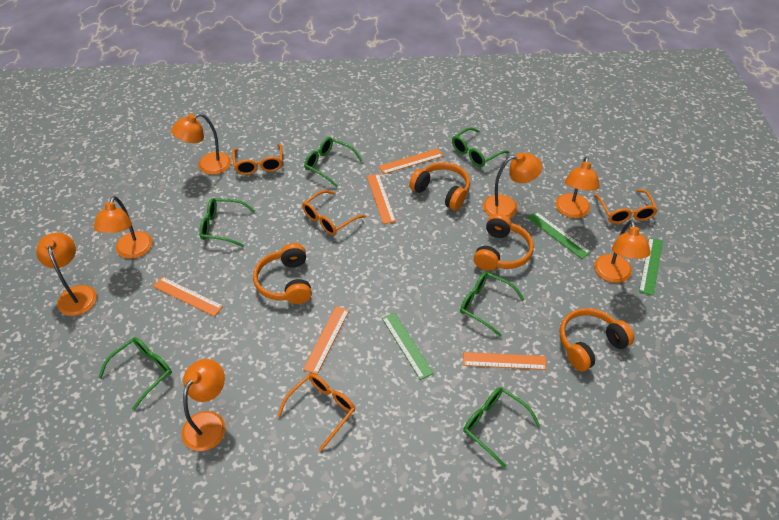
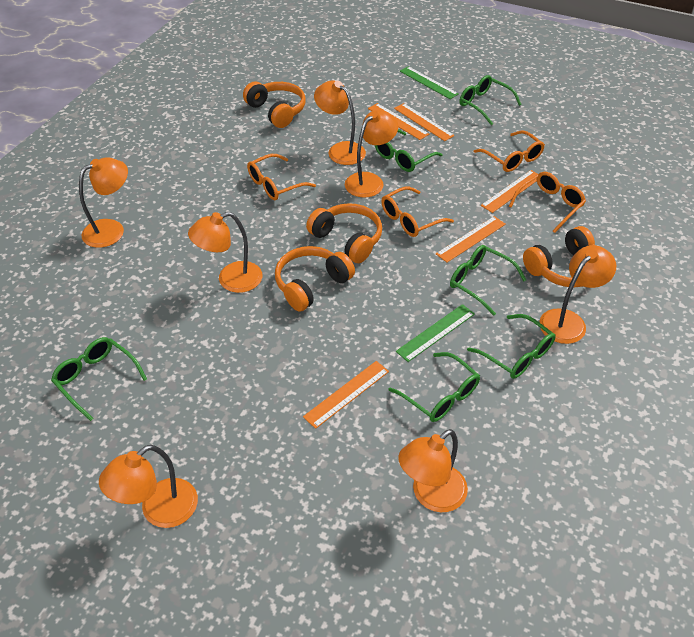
green ruler: [382,313,434,380] [527,212,591,259] [639,237,663,296] = 3 -> [396,304,475,362] [400,66,459,99] = 2

